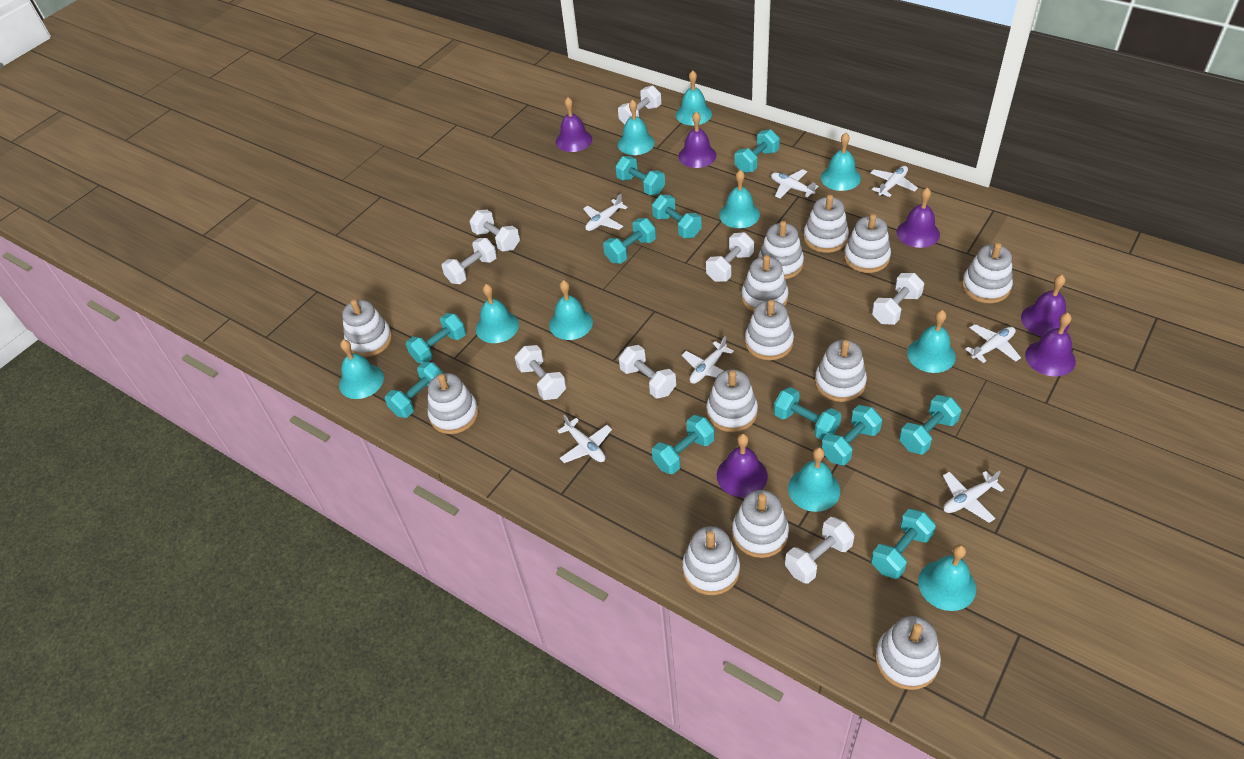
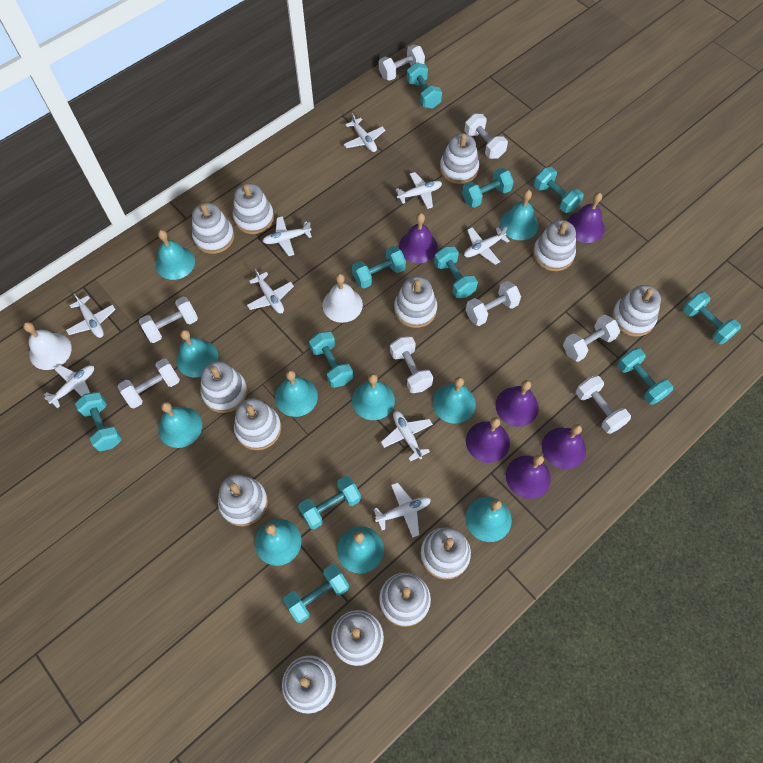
white bell: none = 0 -> [23,322,72,370] [322,274,363,323] = 2
white plane: [558,415,612,463] [583,194,628,231] [682,336,734,384] [771,169,819,198] [871,166,918,197] [943,471,1005,523] [965,324,1021,363] = 7 -> [44,365,94,408] [66,293,116,338] [247,269,294,314] [263,216,312,256] [344,113,385,152] [373,482,431,538] [381,411,433,462] [395,172,442,209] [464,227,509,265] = 9

